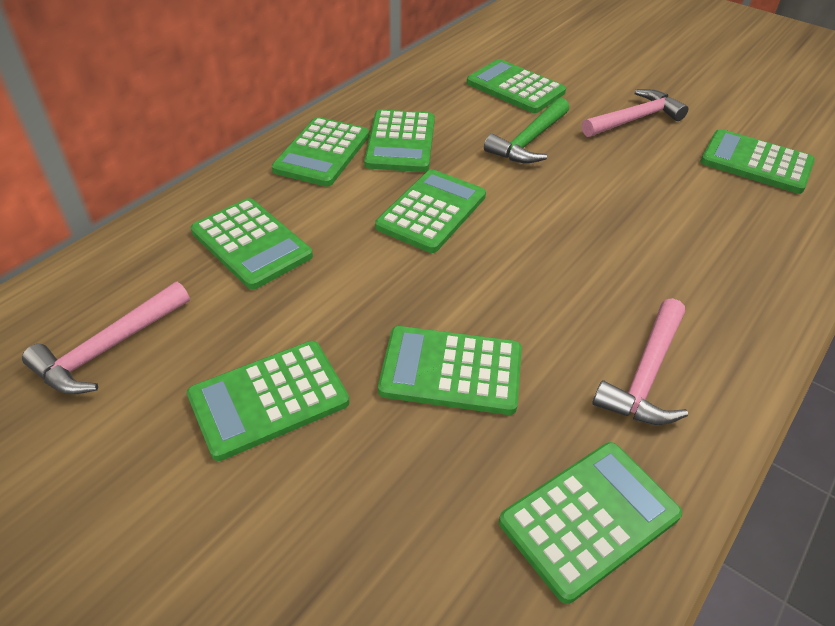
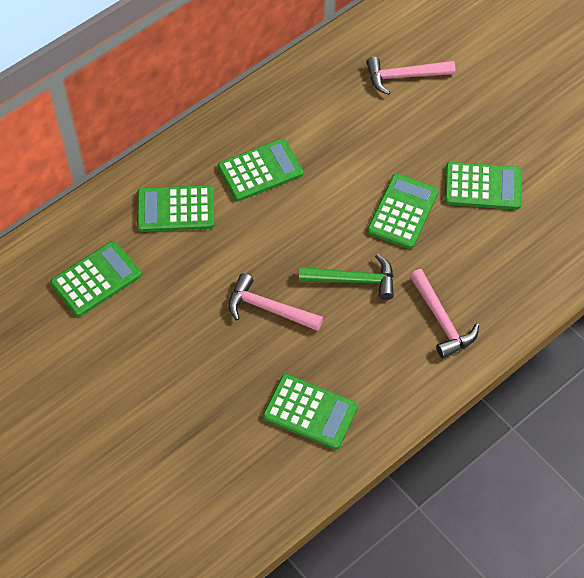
green calculator: [187,341,349,461] [191,198,313,290] [272,117,369,187] [364,109,435,172] [375,169,486,253] [378,326,522,415] [467,59,566,113] [499,442,682,604] [700,129,815,194] = 9 -> [50,241,141,317] [137,185,214,232] [218,139,303,201] [263,374,358,450] [367,174,439,249] [444,162,522,210] = 6

